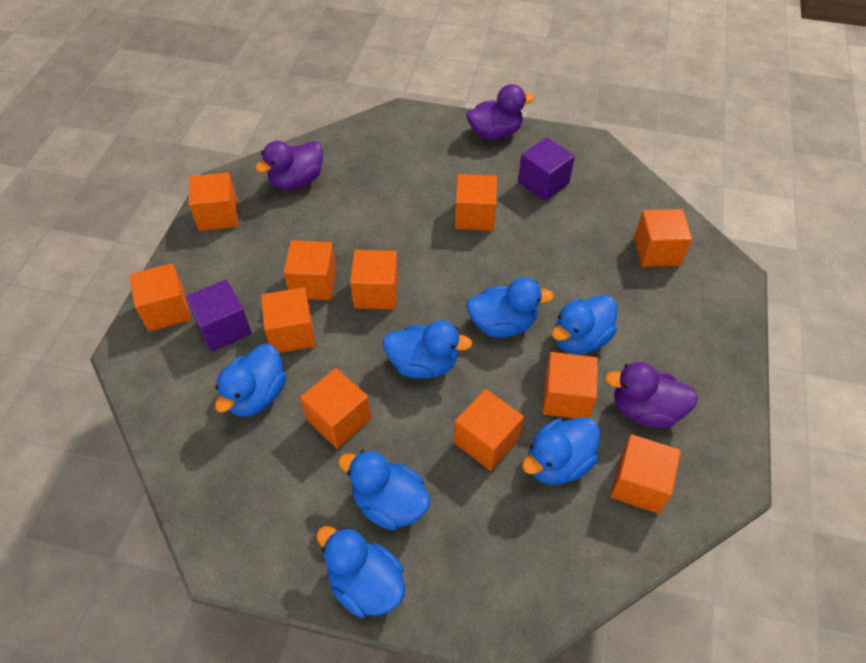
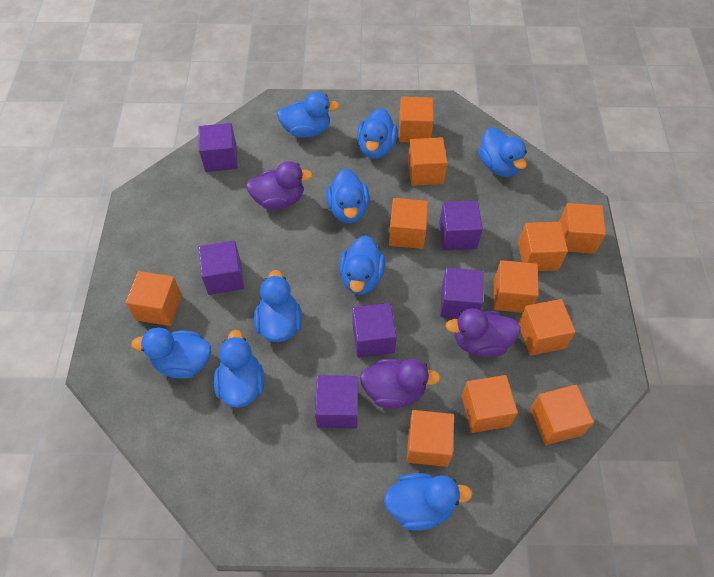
blue duck: [215,344,286,417] [316,526,405,618] [338,450,431,530] [383,320,473,379] [466,277,554,338] [522,417,600,485] [552,295,617,354] = 7 -> [131,328,211,379] [214,329,264,408] [254,270,302,342] [277,92,340,138] [326,168,369,223] [339,235,385,295] [357,108,398,158] [384,473,473,530] [478,127,527,177] = 9
purple cube: [185,279,252,352] [518,137,575,201] = 2 -> [198,240,244,295] [199,123,238,172] [315,375,358,428] [352,303,397,358] [439,201,483,250] [440,267,484,319] = 6

